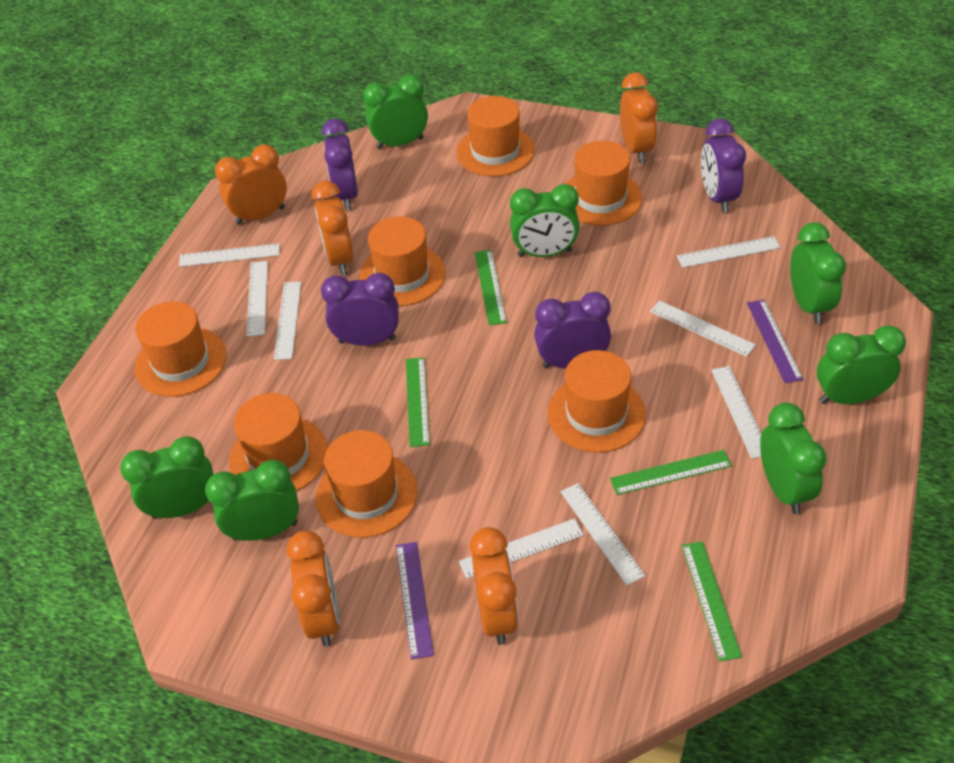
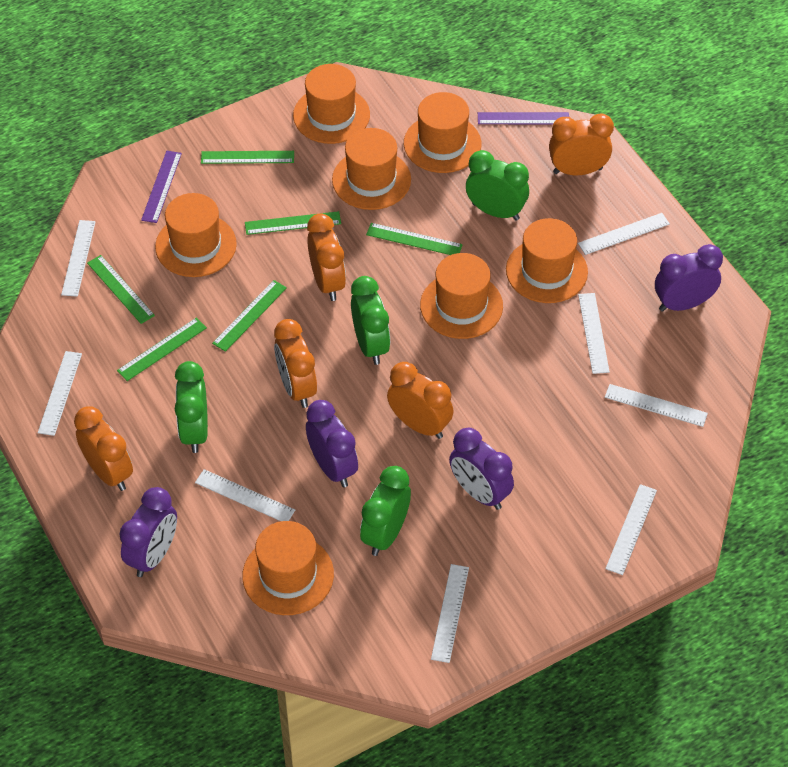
green clock: [120,436,214,519] [205,460,299,541] [363,75,428,149] [510,184,580,257] [760,403,827,514] [790,222,846,324] [817,325,906,404] = 7 -> [175,361,208,453] [351,276,390,365] [360,466,411,556] [466,150,529,221] = 4
green ruler: [406,357,430,447] [475,250,507,325] [610,450,732,495] [682,541,742,661] = 4 -> [87,255,155,324] [117,318,207,381] [201,151,294,164] [212,280,287,352] [245,211,341,235] [366,223,463,255] = 6

